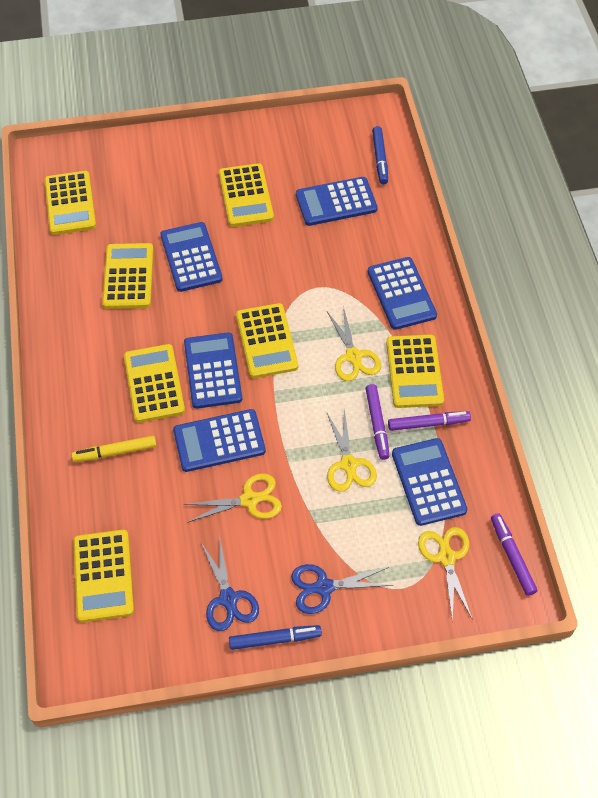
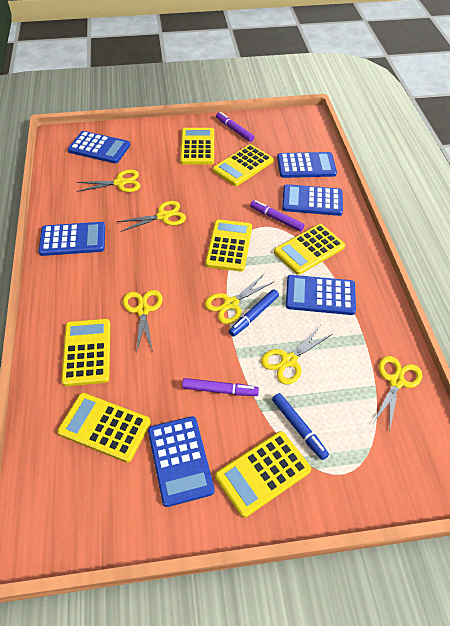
blue scissors: [201,536,259,631] [291,564,393,614] = 2 -> none = 0
yellow marker: [71,435,157,462] = 1 -> none = 0
yellow scissors: [183,473,282,522] [326,409,377,492] [327,306,381,381] [418,527,472,622] = 4 -> [76,170,141,192] [117,201,186,232] [123,290,163,354] [205,274,274,324] [261,326,332,384] [372,356,422,428] = 6

